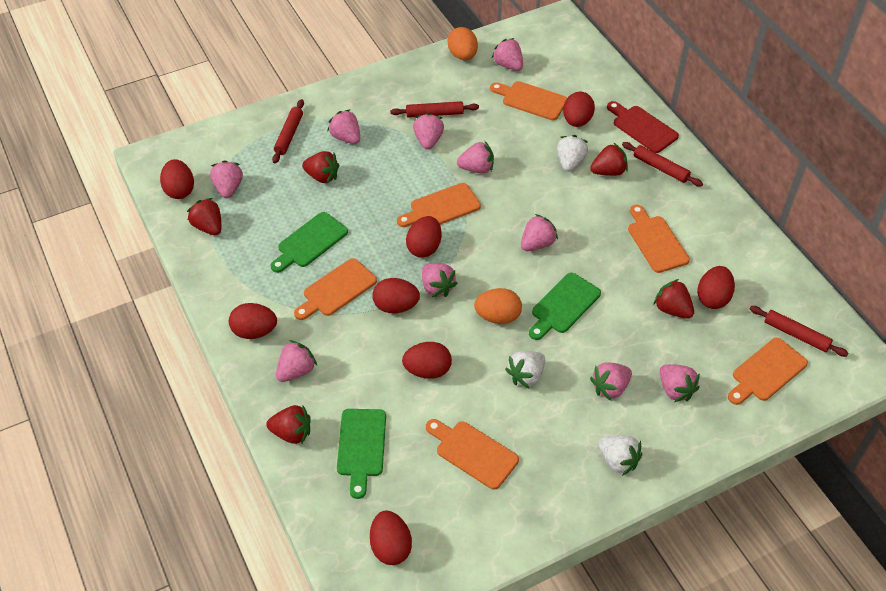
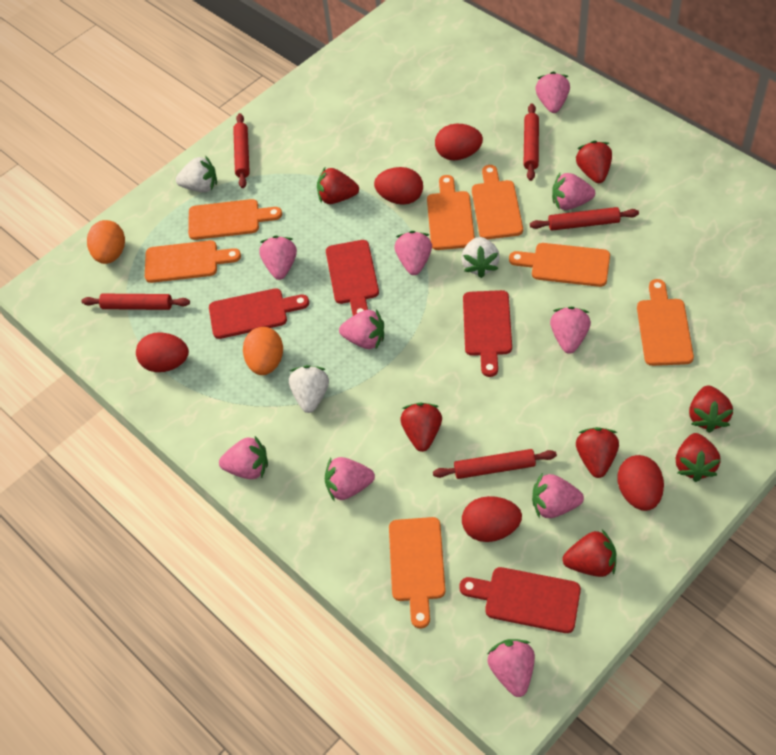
green cutting board: [270,212,348,273] [337,409,386,499] [529,273,601,340] = 3 -> none = 0
orange cutting board: [294,258,377,320] [397,183,481,227] [426,419,519,490] [490,81,567,120] [628,204,690,273] [728,338,808,405] = 6 -> [145,240,241,283] [188,199,282,240] [389,517,446,629] [427,175,475,250] [472,165,523,239] [509,243,610,287] [637,279,694,366] = 7
red cutting board: [607,101,679,153] = 1 -> [209,288,309,339] [326,240,379,316] [459,567,581,633] [463,290,512,377] = 4
red egg: [160,159,194,199] [229,303,277,339] [370,511,412,565] [373,278,420,313] [402,342,452,379] [406,216,441,258] [563,92,595,127] [697,266,735,309] = 8 -> [136,332,189,372] [374,167,423,205] [435,124,483,160] [462,496,522,542] [618,455,664,511] = 5
red rolling pin: [272,99,304,163] [390,101,479,118] [622,142,703,186] [750,306,849,357] = 4 -> [81,294,190,310] [233,113,250,188] [433,449,557,479] [524,103,539,181] [530,207,639,231] = 5
red strawberry: [187,198,221,235] [266,405,311,444] [302,151,339,183] [590,143,628,176] [654,279,694,319] = 5 -> [317,168,359,204] [400,402,442,452] [562,529,616,577] [575,140,612,183] [576,427,619,478] [676,433,721,482] [689,385,733,433] = 7

